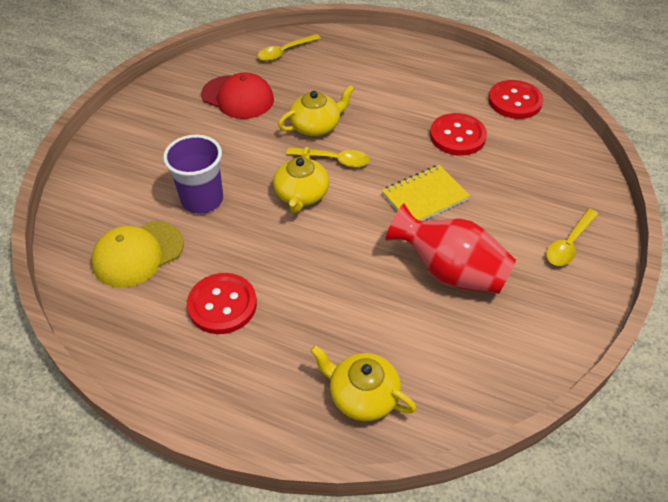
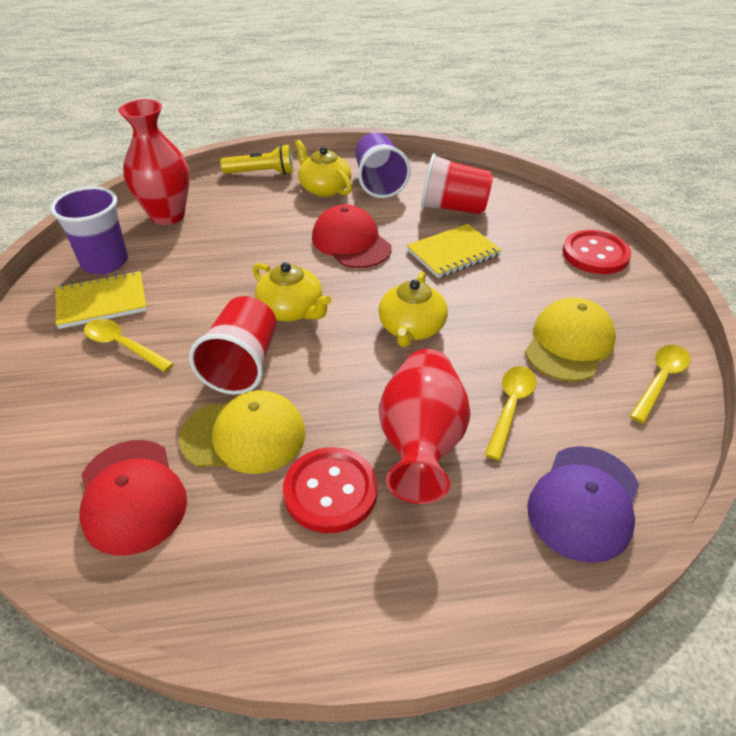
purple cap: none = 0 -> [527,446,639,563] = 1
purple cup: [163,135,223,214] = 1 -> [50,186,128,274] [355,132,411,198] = 2
red button: [187,273,257,334] [430,113,487,156] [488,80,543,119] = 3 -> [283,447,378,533] [562,230,632,274] = 2
red cap: [201,72,274,119] = 1 -> [79,440,187,556] [312,204,392,268] = 2
red cup: none = 0 -> [189,296,277,395] [421,153,493,215] = 2
red vase: [385,204,516,294] = 1 -> [118,99,190,225] [379,349,471,504] = 2
yellow cap: [91,221,184,287] = 1 -> [179,390,306,474] [525,298,616,382] = 2
yellow flashlight: none = 0 -> [220,144,293,175] = 1
yellow notebook: [382,165,470,221] = 1 -> [56,271,147,329] [407,224,502,278] = 2

